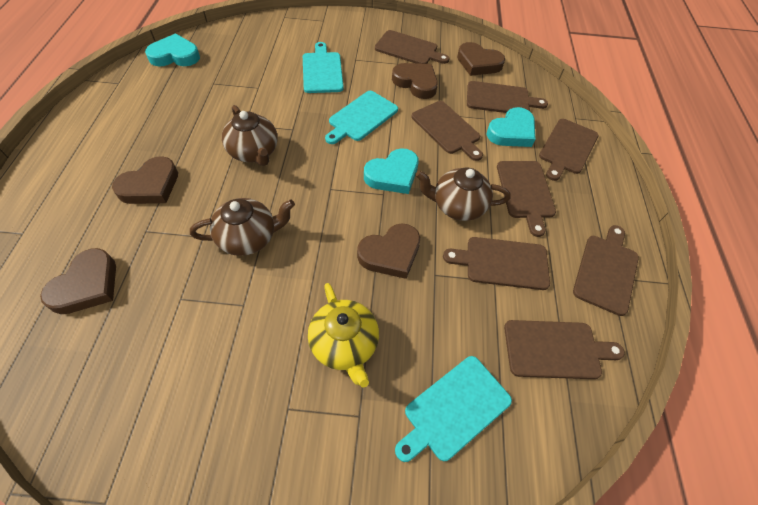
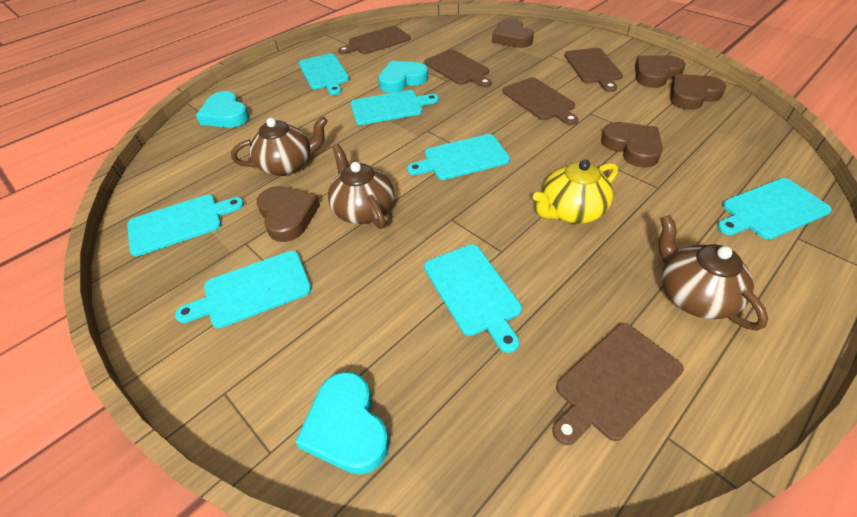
brown cutting board: [375,30,450,64] [411,101,483,161] [443,237,550,290] [467,81,548,113] [497,161,556,237] [504,320,625,379] [539,119,599,181] [573,225,639,316] = 8 -> [338,26,411,55] [425,49,492,88] [502,77,579,125] [552,323,684,445] [564,48,623,92] = 5
turquoise cutting board: [303,42,344,93] [325,91,398,144] [395,356,512,462] = 3 -> [127,195,244,256] [175,251,312,328] [299,53,349,95] [351,90,439,125] [407,134,510,180] [424,244,522,353] [717,178,832,240] = 7

